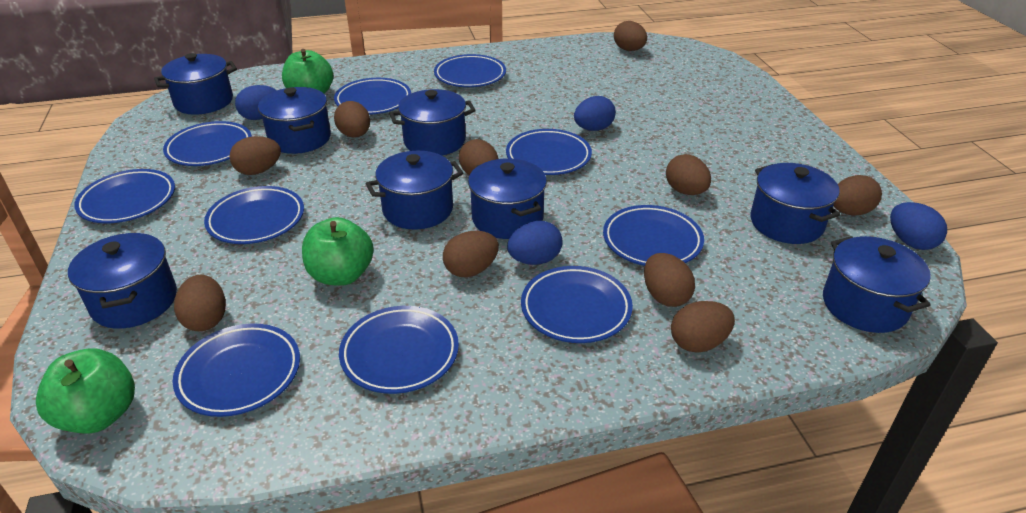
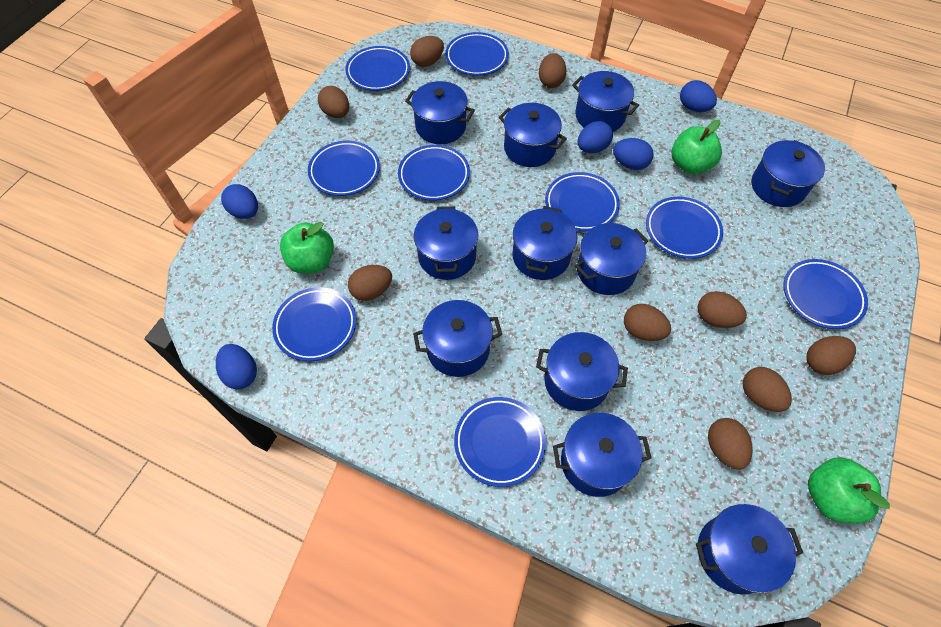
blue egg: [235,85,277,120] [507,221,563,265] [574,96,616,131] [890,202,947,250] = 4 -> [216,344,257,390] [221,184,258,219] [578,121,613,153] [613,138,654,170] [680,80,717,112] = 5
blue plate: [74,169,175,223] [163,121,252,166] [173,323,300,417] [204,186,304,244] [334,78,411,115] [339,306,459,394] [434,54,506,87] [506,129,592,175] [521,266,633,343] [603,205,704,266] = 10 -> [272,287,356,361] [308,141,380,196] [345,46,410,91] [398,145,470,201] [445,32,509,76] [454,397,546,487] [545,172,620,231] [646,197,723,259] [783,259,868,329] = 9
blue pot: [68,233,177,329] [154,53,237,115] [258,87,331,154] [366,151,463,230] [389,89,476,156] [468,159,547,239] [751,163,840,244] [823,236,931,333] = 8 -> [405,81,475,144] [413,300,502,377] [414,206,478,280] [499,103,567,167] [512,206,578,280] [536,332,628,411] [553,413,651,497] [572,71,639,132] [575,223,648,295] [696,504,803,594] [752,140,825,207] = 11
brown egg: [174,275,226,331] [229,136,281,175] [334,101,370,138] [443,231,499,277] [459,139,498,175] [614,21,647,51] [644,253,695,307] [666,154,711,195] [671,301,735,353] [833,175,882,215] = 10 -> [318,86,349,118] [348,265,392,301] [410,36,444,67] [539,53,567,88] [624,304,671,341] [698,291,747,328] [708,418,753,470] [743,367,792,412] [807,336,856,375] = 9

